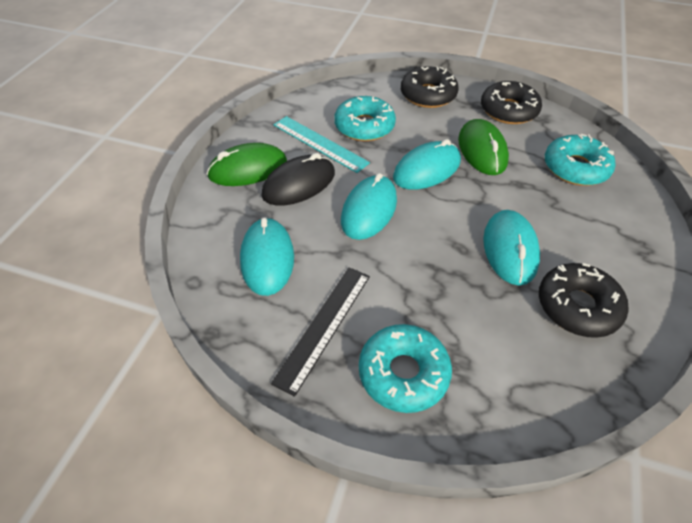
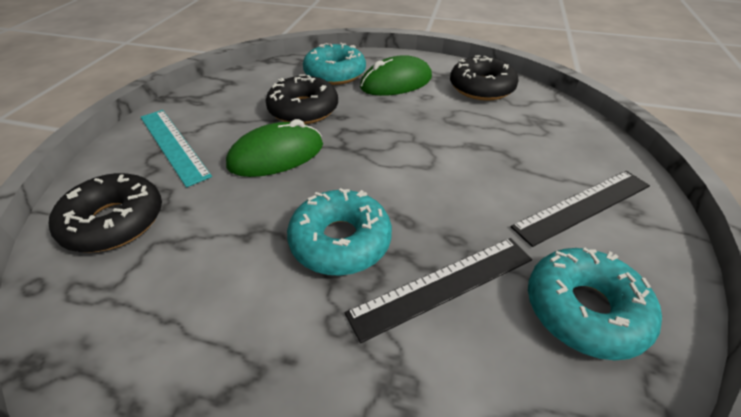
black mouse: [262,153,335,206] = 1 -> none = 0
black ruler: [271,267,370,397] = 1 -> [345,238,532,343] [511,171,650,247] = 2
turquoise mouse: [240,217,294,296] [341,173,397,240] [393,139,461,190] [483,210,540,286] = 4 -> none = 0

